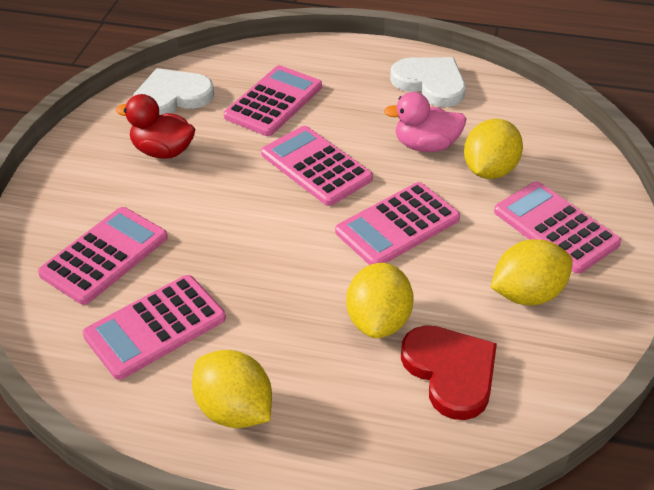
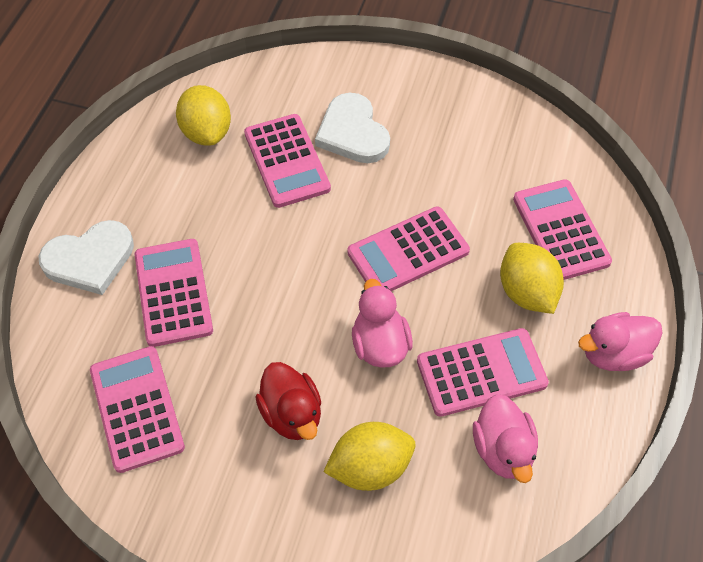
pink duck: [384,92,466,152] = 1 -> [352,279,413,368] [473,394,538,483] [578,312,663,371] = 3
red heart: [401,325,497,420] = 1 -> none = 0
yellow lemon: [192,350,272,428] [346,263,414,338] [464,119,523,179] [491,239,573,305] = 4 -> [176,85,231,146] [324,422,416,491] [500,243,564,314] = 3

